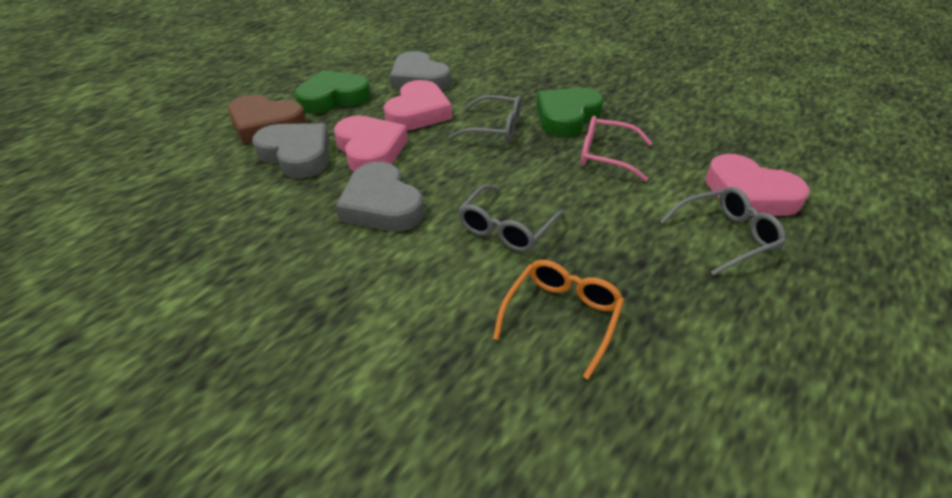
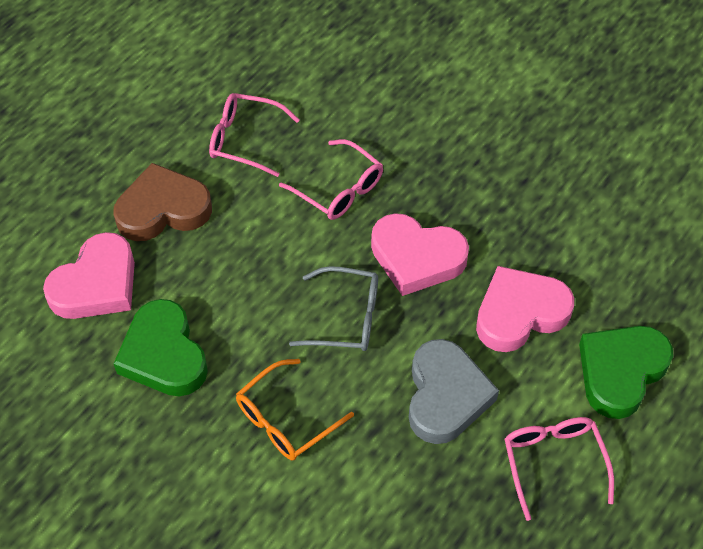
grey glasses: [449,95,522,142] [458,184,564,252] [660,187,786,276] = 3 -> [289,266,378,351] = 1
grey heart: [252,123,329,178] [336,162,424,231] [390,51,451,91] = 3 -> [409,339,499,444] = 1
pink glasses: [581,116,652,181] = 1 -> [209,93,299,177] [279,139,383,220] [505,417,614,521] = 3

